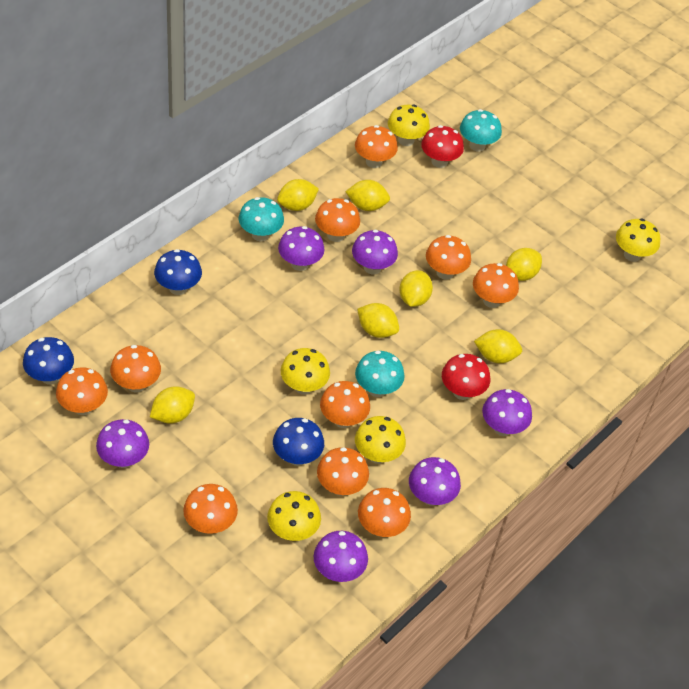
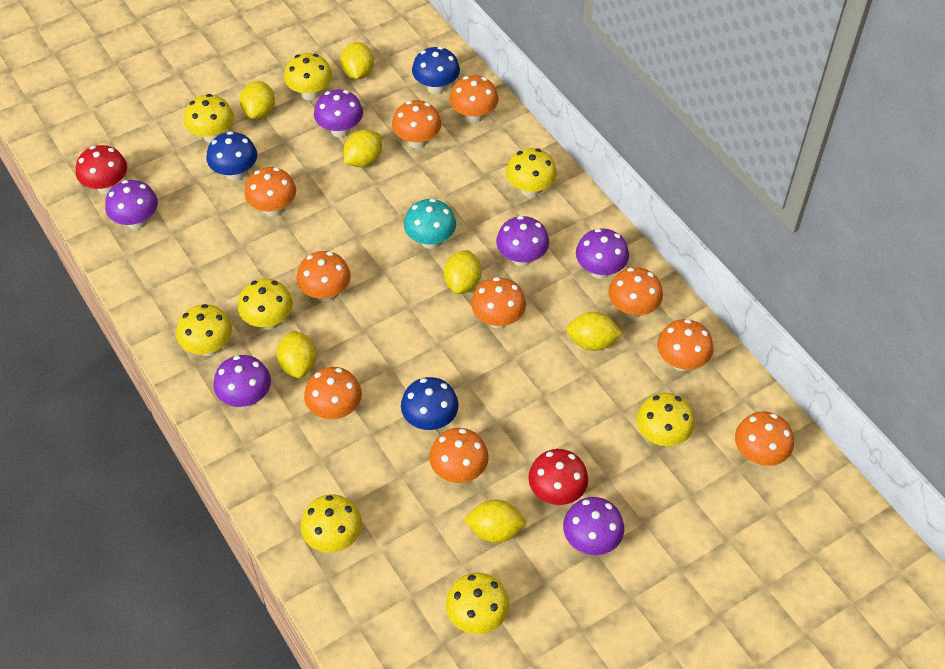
turquoise mushroom: [239,197,284,241] [355,350,405,397] [460,109,502,152] = 3 -> [404,199,456,249] = 1
yellow mushroom: [267,491,321,541] [281,348,330,395] [355,416,406,464] [388,105,430,146] [616,218,660,262] = 5 -> [176,304,232,356] [184,94,234,143] [238,279,293,330] [284,53,332,101] [301,495,362,553] [446,572,509,634] [506,148,557,197] [636,393,695,446] = 8

